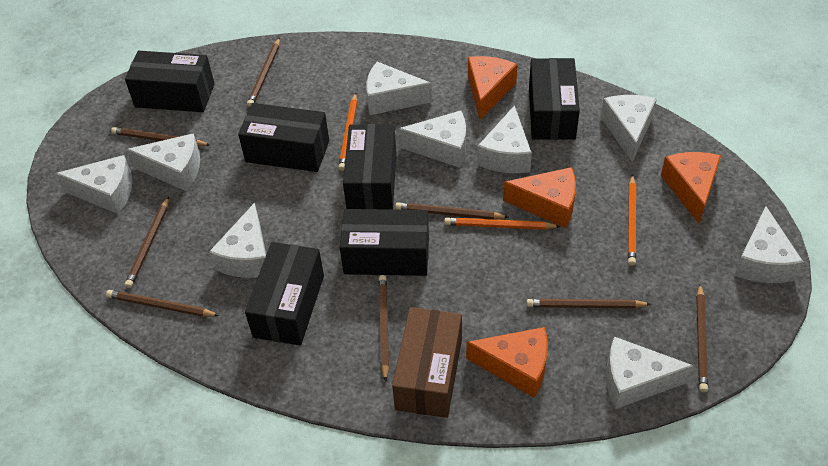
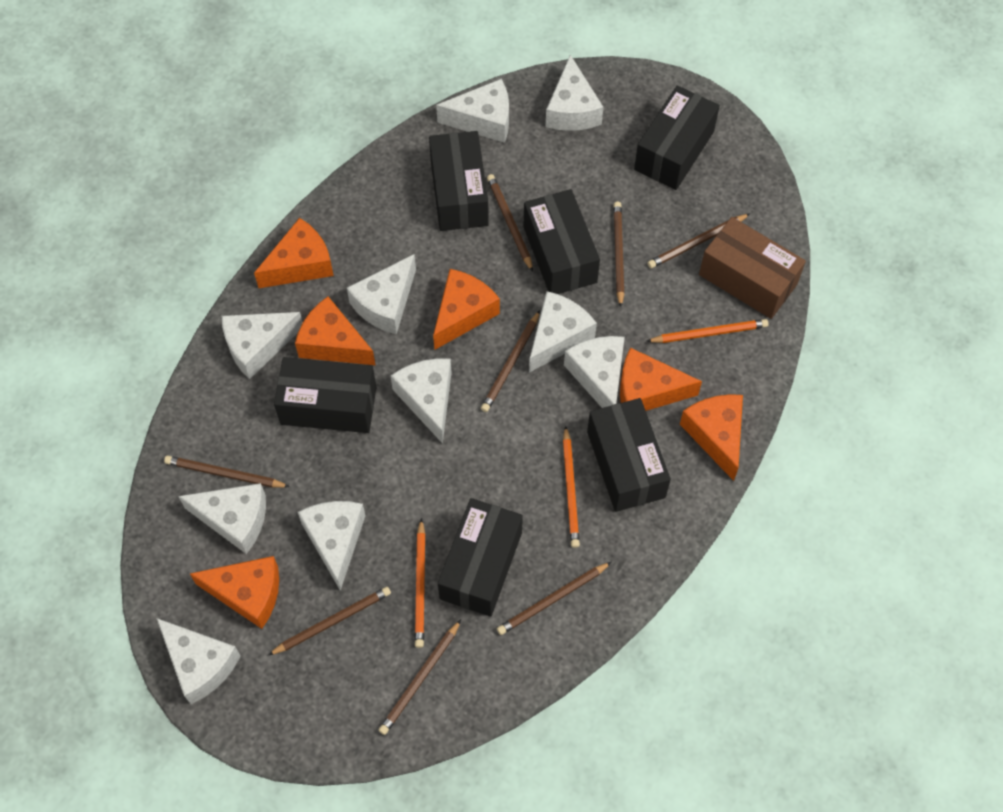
orange cheese: [466,327,548,398] [468,56,518,120] [503,167,576,228] [661,152,721,224] = 4 -> [190,556,279,629] [254,218,334,288] [295,297,375,365] [433,269,500,350] [620,348,702,411] [680,394,743,481] = 6
white cheese: [55,155,132,214] [126,133,200,191] [209,203,266,278] [366,62,432,115] [398,111,466,168] [477,105,532,173] [601,95,657,162] [606,337,694,409] [734,206,803,283] = 9 -> [157,618,241,704] [178,483,266,554] [222,312,303,379] [298,501,366,591] [347,254,416,335] [390,358,452,444] [436,79,509,143] [529,291,597,373] [545,55,603,131] [564,336,625,408] = 10

